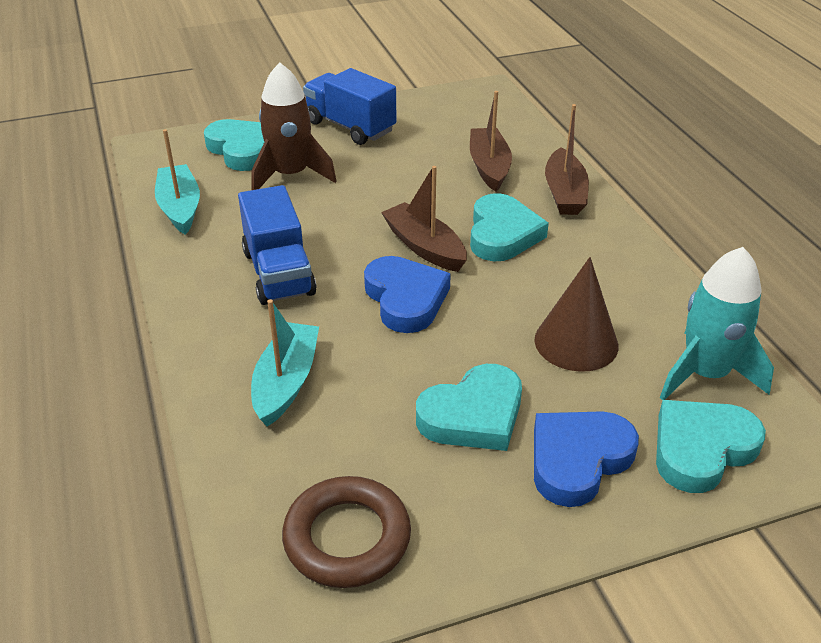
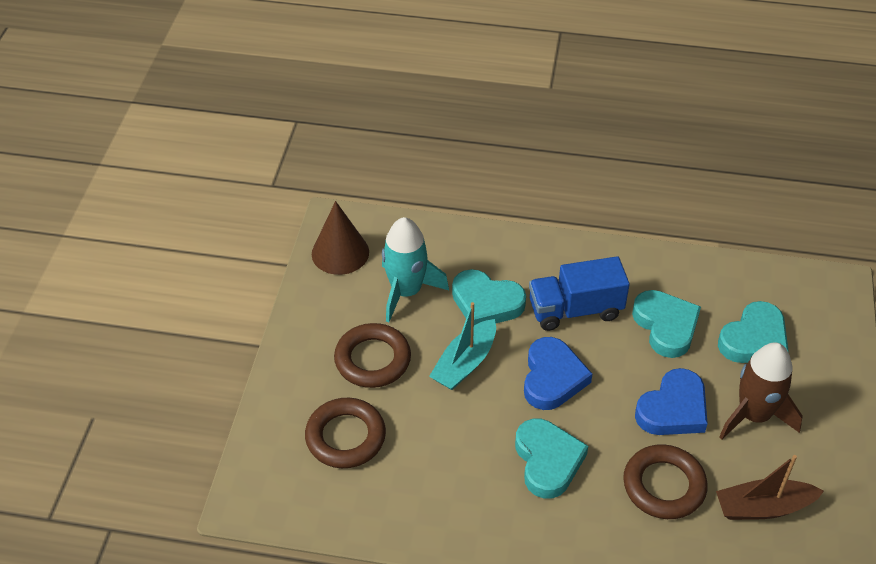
blue truck: [238,185,317,305] [303,68,396,145] = 2 -> [529,256,630,331] = 1
brown boat: [381,166,467,272] [470,91,512,192] [545,104,589,215] = 3 -> [716,455,824,520] = 1
brown ring: [282,476,411,588] = 1 -> [305,398,386,468] [334,323,411,388] [623,444,708,519] = 3
turquoise boat: [155,129,200,235] [251,299,319,426] = 2 -> [429,302,496,390] = 1

